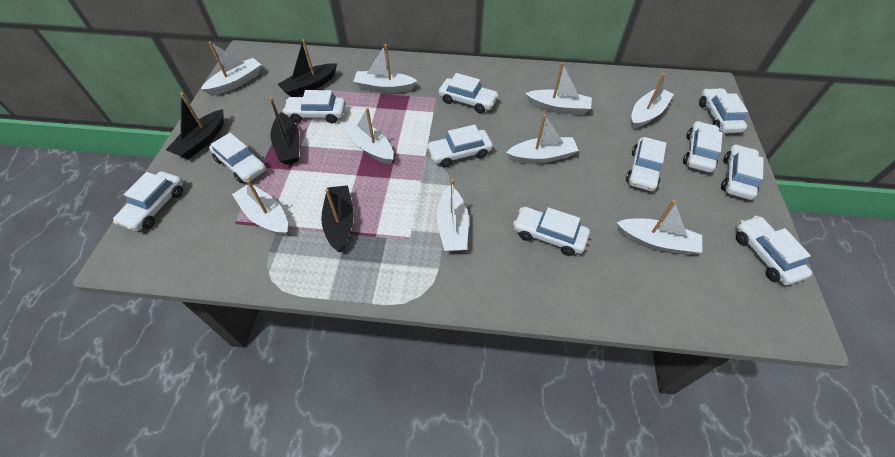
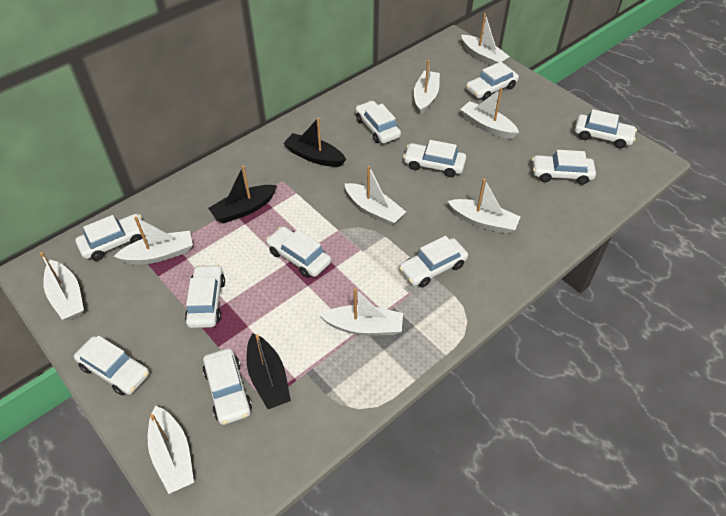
black boat: [166,93,224,159] [269,97,300,165] [278,39,337,97] [321,185,354,252] = 4 -> [208,165,277,224] [246,333,291,409] [283,118,346,167] = 3

